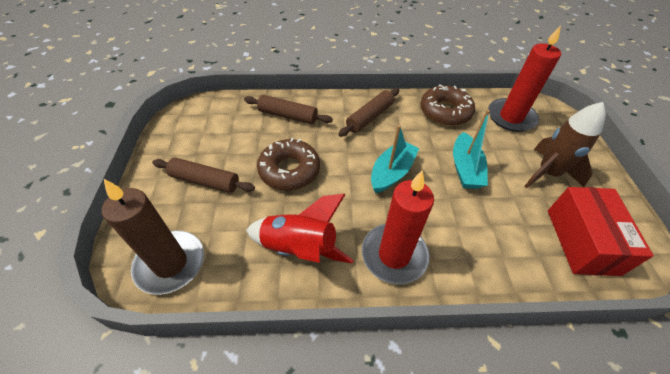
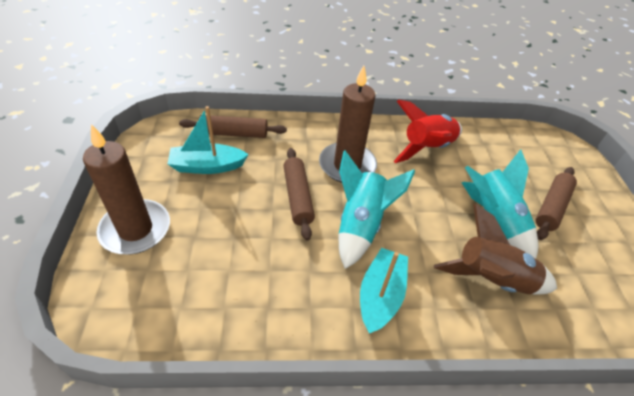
brown candle: [102,179,204,295] = 1 -> [83,124,170,254] [319,66,377,183] = 2
brown donut: [257,138,320,190] [420,84,475,126] = 2 -> none = 0
red box: [548,187,654,276] = 1 -> none = 0
red candle: [362,170,434,284] [488,25,561,132] = 2 -> none = 0
turquoise rocket: none = 0 -> [338,150,415,269] [461,149,538,259] = 2

